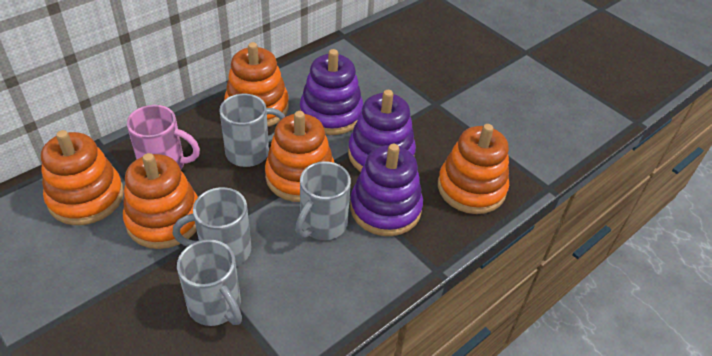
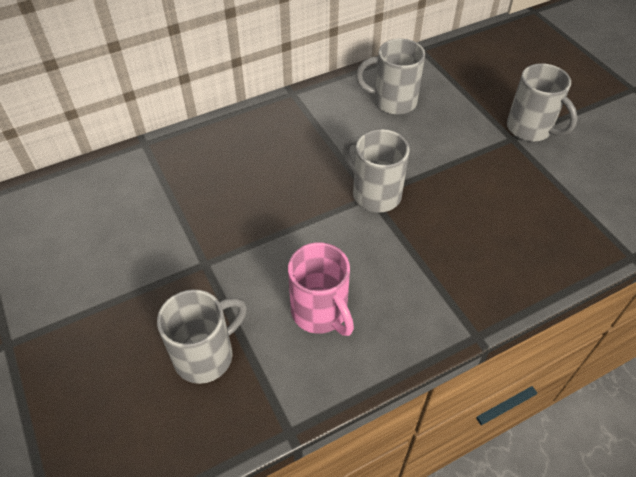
orange stacking toy: [41,130,124,225] [123,153,198,249] [224,42,289,127] [265,111,335,202] [438,124,509,214] = 5 -> none = 0
purple stacking toy: [300,49,363,135] [348,90,416,172] [350,144,423,236] = 3 -> none = 0

